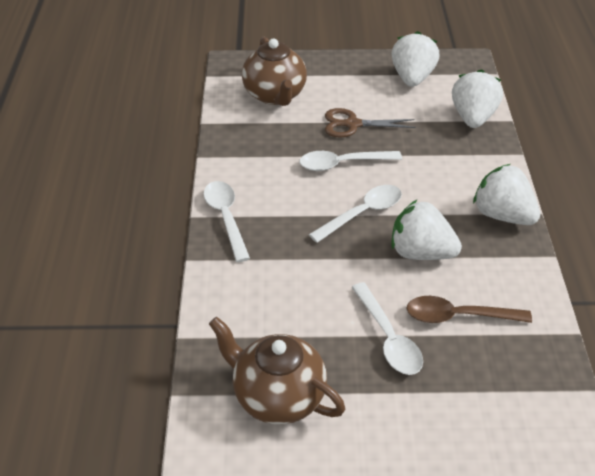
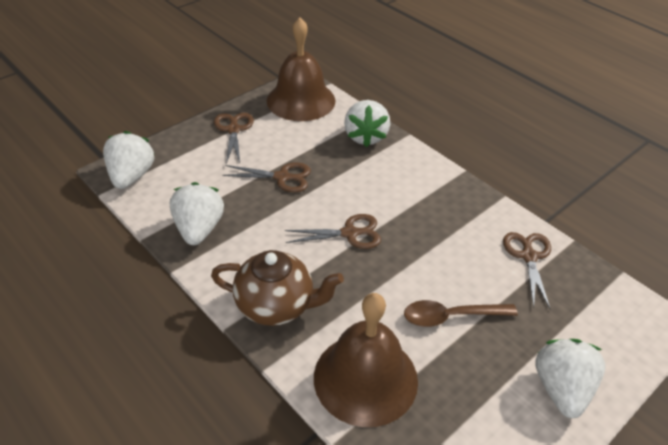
brown bell: none = 0 -> [267,17,336,121] [314,293,418,427] = 2
brown scissors: [325,108,416,138] = 1 -> [214,113,254,164] [222,162,311,192] [285,214,381,249] [503,232,551,309] = 4
brown teapot: [209,317,346,424] [242,37,307,106] = 2 -> [211,250,344,326] = 1
white spoon: [204,181,250,262] [299,151,402,171] [309,185,402,243] [351,282,423,375] = 4 -> none = 0

